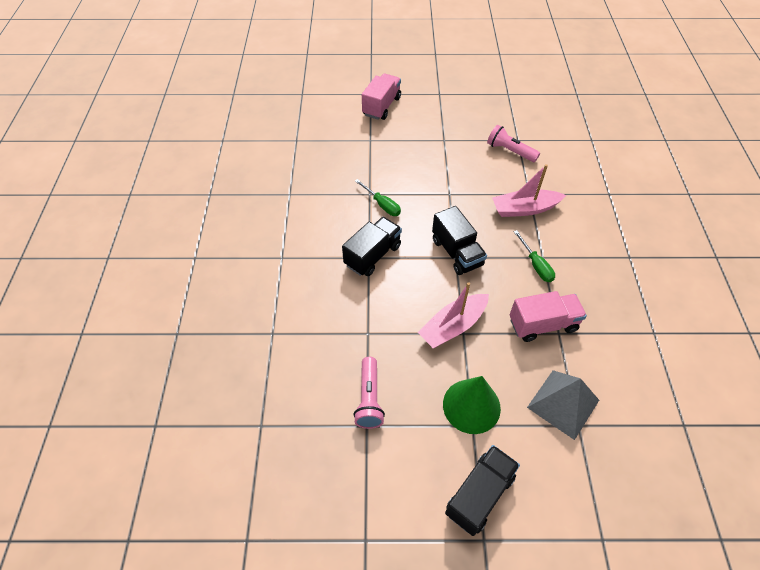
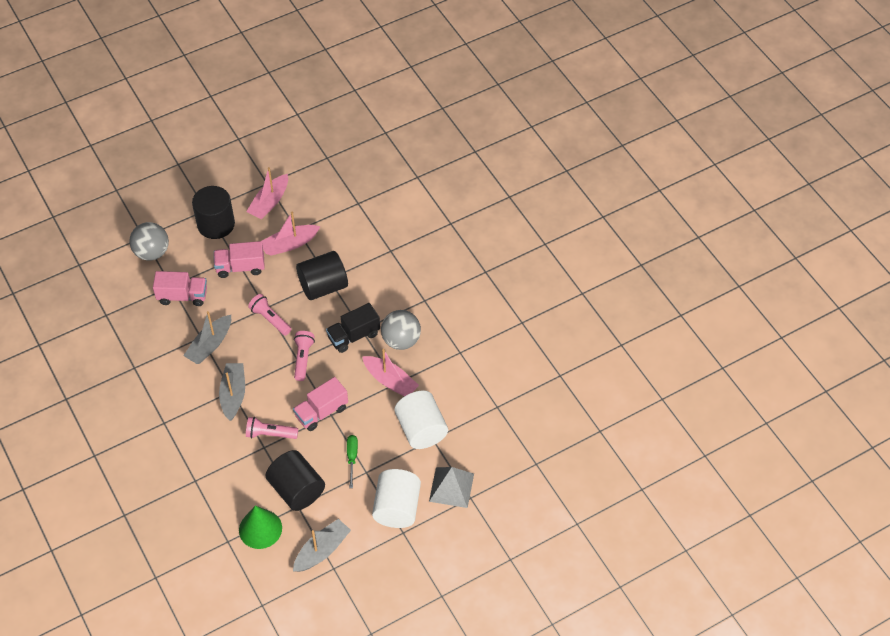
black cylinder: none = 0 -> [192,186,235,239] [266,450,325,511] [296,251,348,300] = 3
black truck: [342,217,402,276] [432,206,487,275] [445,445,520,536] = 3 -> [326,303,380,353] = 1
green screwdriver: [355,179,401,216] [514,230,555,282] = 2 -> [347,435,358,488] = 1
grey ball: none = 0 -> [129,222,169,261] [381,310,421,350] = 2
grey boat: none = 0 -> [183,311,231,364] [219,363,245,421] [293,519,351,572] = 3
pink boat: [418,282,489,348] [492,164,566,217] = 2 -> [246,167,288,219] [262,212,321,256] [362,349,419,397] = 3
pink flashlight: [354,357,385,429] [487,125,540,162] = 2 -> [246,417,298,439] [248,294,291,336] [294,331,315,381] = 3
pink truck: [362,74,401,120] [510,291,587,342] = 2 -> [153,271,207,306] [214,241,265,278] [293,377,348,431] = 3
white cylinder: none = 0 -> [372,469,421,528] [395,390,448,449] = 2

